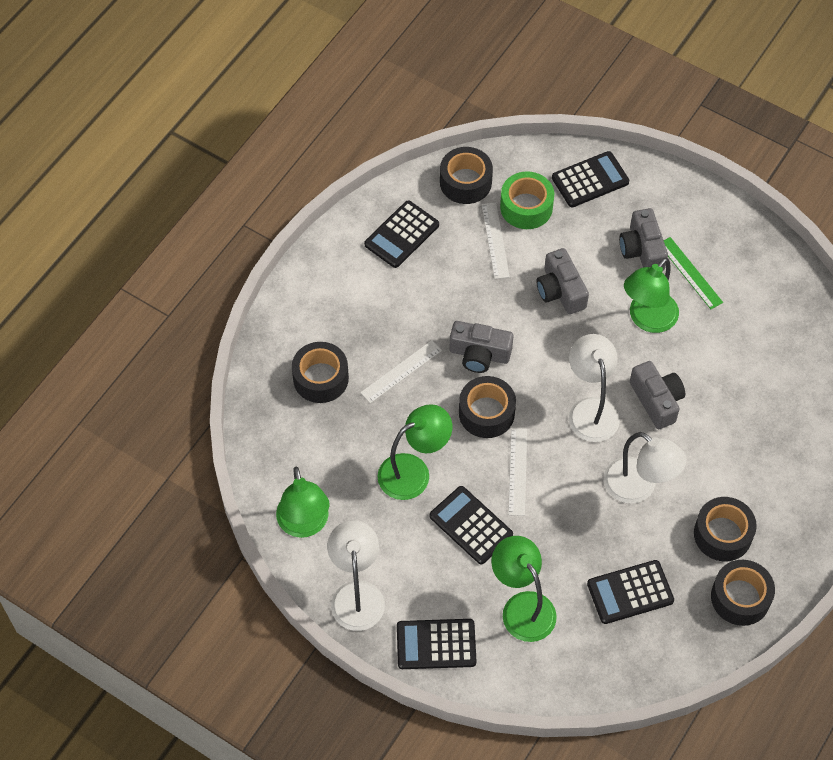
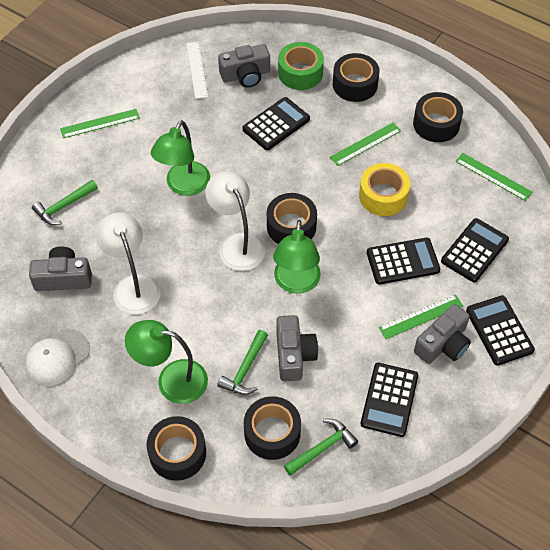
green hammer: none = 0 -> [32,180,98,225] [217,330,268,395] [284,419,358,476] = 3
green lamp: [276,467,330,538] [377,404,452,500] [491,536,557,642] [624,258,679,333] = 4 -> [125,320,208,404] [151,120,210,196] [273,220,321,294] = 3
green ruler: [664,237,723,309] = 1 -> [60,109,140,138] [330,123,401,166] [379,295,463,339] [455,153,532,201] = 4
white cap: none = 0 -> [25,329,90,386] = 1
white lamp: [327,520,385,631] [569,334,620,442] [604,432,687,504] = 3 -> [96,212,161,314] [205,171,265,271] = 2
white ruler: [360,340,442,403] [482,202,510,279] [508,428,527,516] = 3 -> [186,42,208,99] = 1
yellow tape: none = 0 -> [359,163,411,216] = 1

